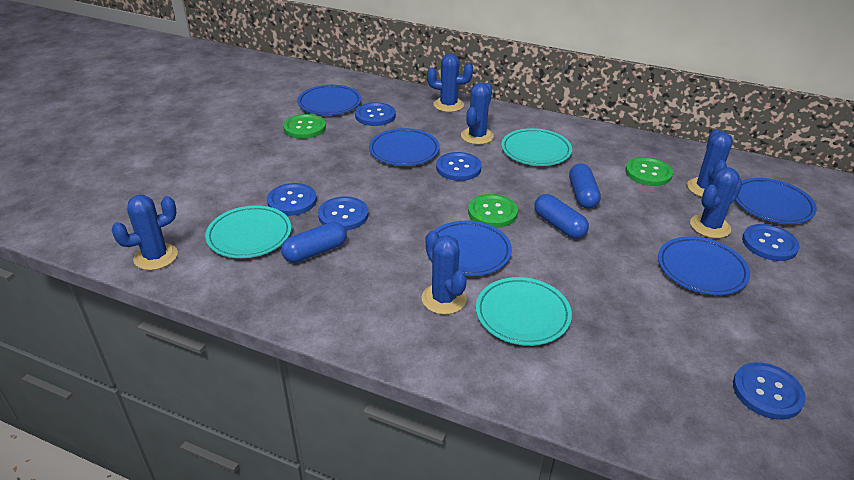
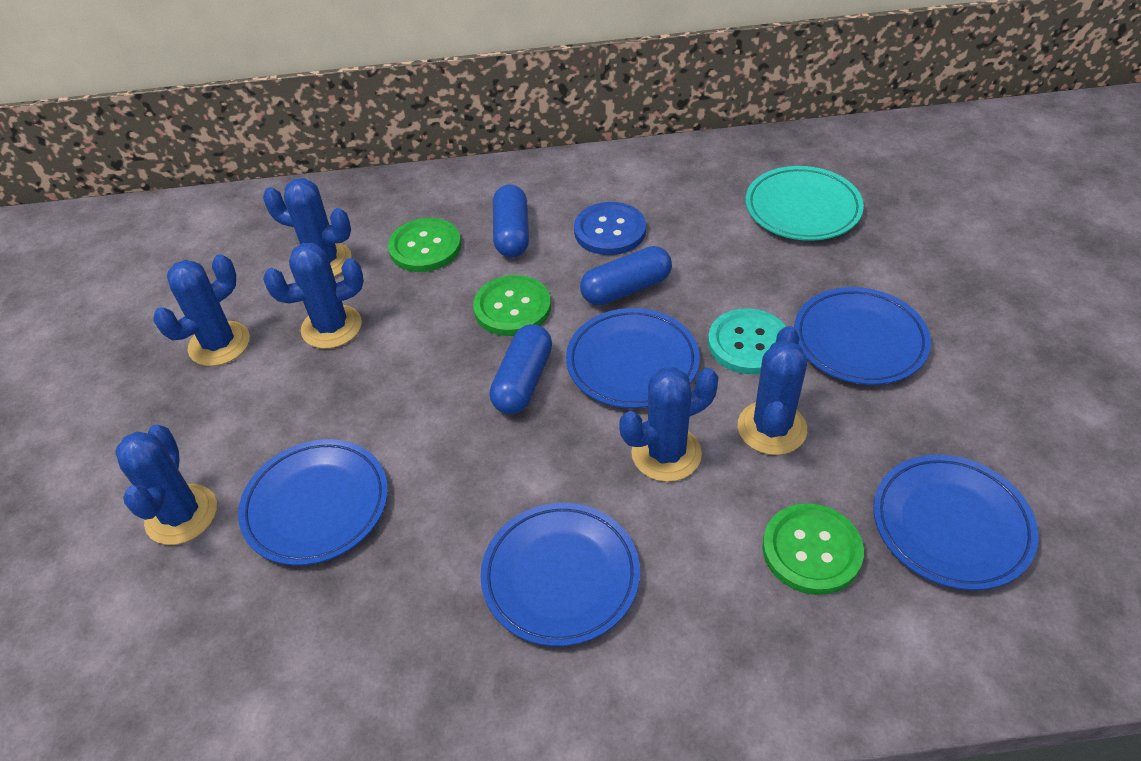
blue button: [267,183,317,216] [318,196,368,230] [355,102,396,126] [436,152,482,181] [733,362,806,420] [742,224,800,261] = 6 -> [574,202,646,255] = 1
turquoise button: none = 0 -> [708,308,787,374] = 1
turquoise plate: [205,205,291,258] [476,277,572,346] [501,128,572,166] = 3 -> [745,166,864,241] = 1

